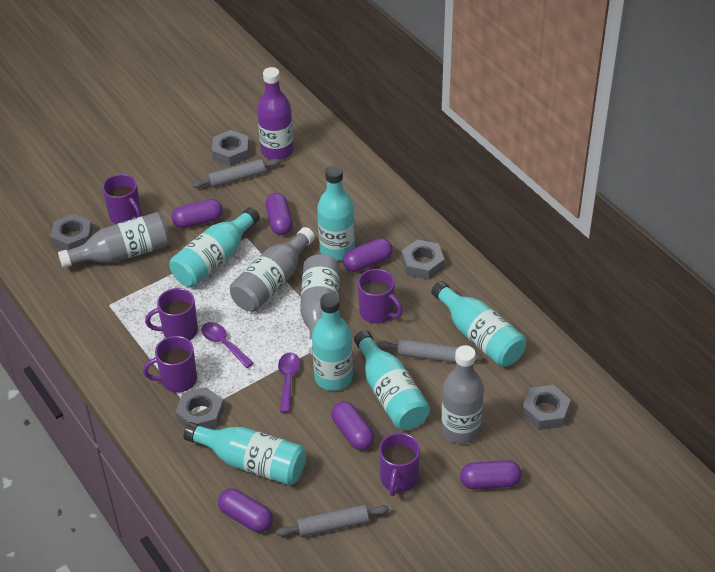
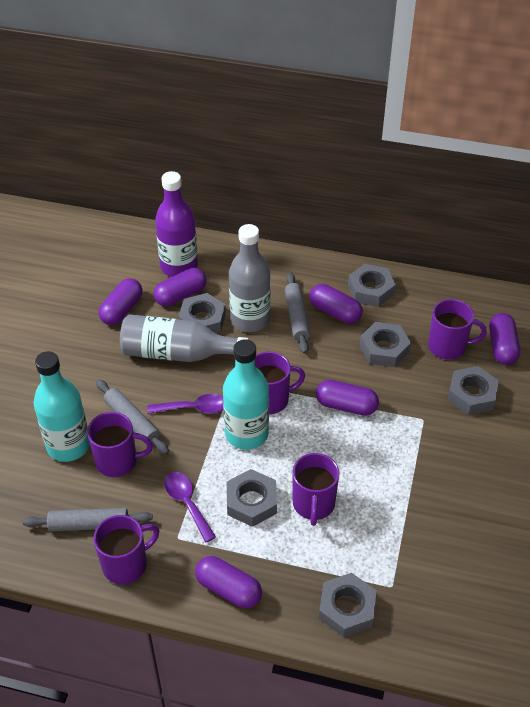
grey bottle: [58,212,170,268] [230,227,315,312] [300,254,340,355] [441,345,484,444] = 4 -> [120,314,249,362] [229,224,270,332] = 2
grey nut: [51,214,93,250] [175,387,224,429] [212,130,249,166] [401,239,445,280] [522,385,571,430] = 5 -> [178,293,226,333] [227,469,277,527] [319,573,377,637] [348,264,396,307] [359,322,411,367] [448,366,499,415] = 6
turquoise bottle: [170,207,260,287] [184,422,306,485] [312,293,353,391] [317,165,355,261] [354,330,430,430] [431,281,526,367] = 6 -> [33,351,90,462] [223,339,269,450] = 2

